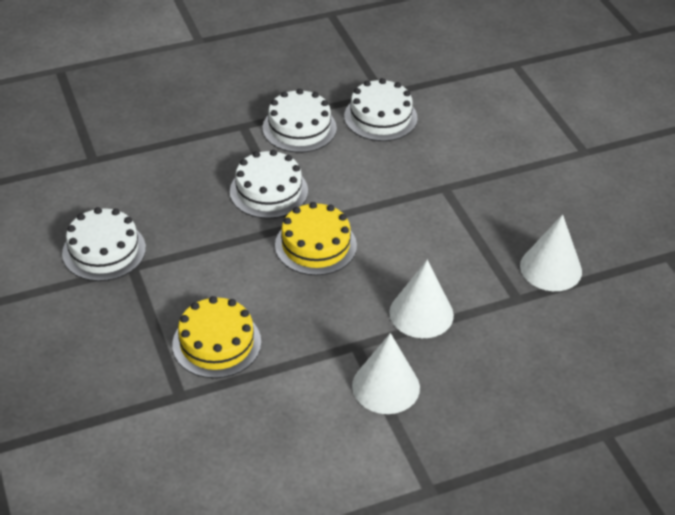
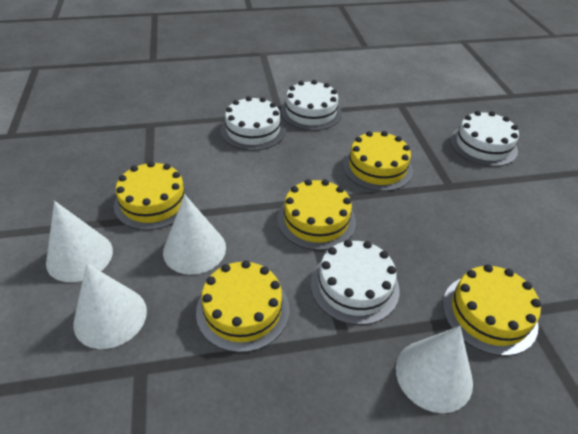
white cone: [352,333,420,414] [389,260,454,338] [520,214,582,291] = 3 -> [46,201,113,282] [73,263,147,349] [163,194,226,275] [396,326,473,413] = 4
yellow cake: [172,296,261,378] [275,202,357,275] = 2 -> [114,161,192,230] [196,260,290,353] [278,179,356,250] [343,131,413,191] [443,264,541,356] = 5

